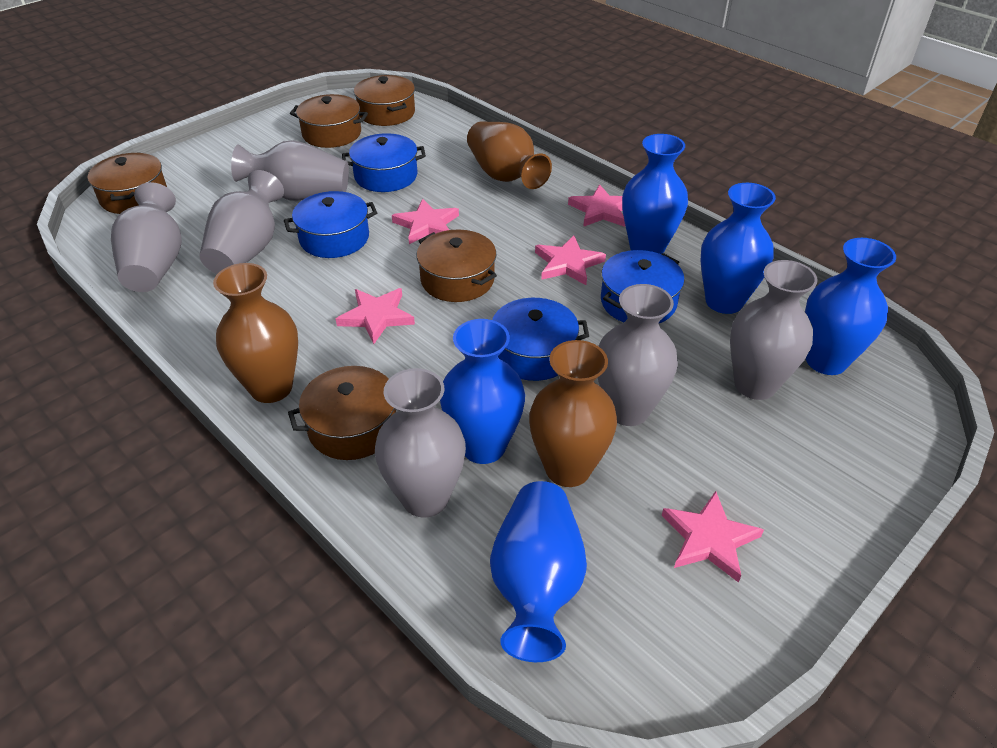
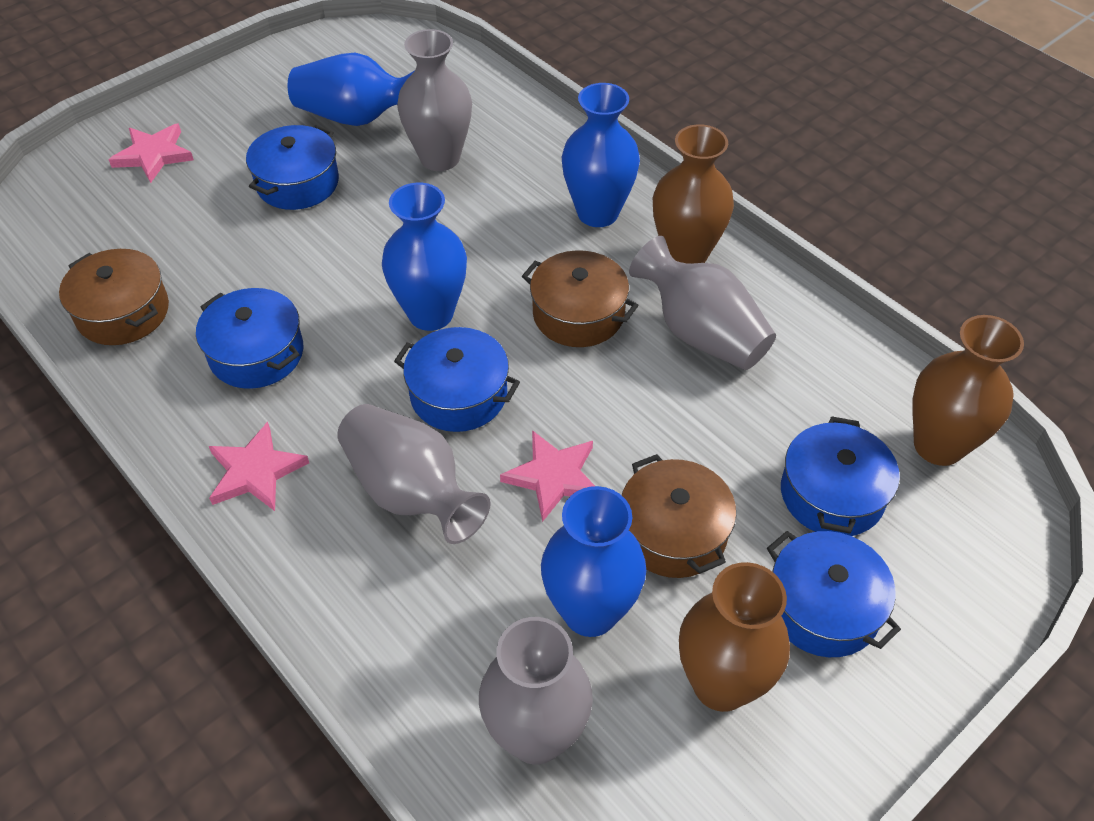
blue pot: [284,191,377,258] [342,133,426,192] [492,298,589,381] [601,250,685,324] = 4 -> [196,288,303,389] [246,125,339,210] [394,327,520,432] [767,531,901,657] [781,416,900,536] = 5
blue vase: [440,319,525,464] [490,481,587,662] [622,134,688,254] [701,183,776,314] [805,238,896,375] = 5 -> [288,53,415,126] [382,183,467,331] [541,486,646,637] [562,83,640,227] = 4
brown pot: [88,152,167,214] [288,366,396,460] [290,94,368,148] [354,75,415,126] [417,230,497,302] = 5 -> [59,249,169,345] [522,250,638,347] [622,454,736,578] = 3
grey vase: [111,182,182,292] [199,170,284,274] [231,140,349,201] [375,368,466,518] [598,284,678,426] [730,260,818,400] = 6 -> [337,404,490,544] [397,29,472,171] [479,617,593,765] [629,236,776,370] = 4
pink star: [336,288,415,344] [392,199,459,244] [535,235,606,285] [568,184,625,227] [662,491,764,583] = 5 -> [109,124,194,183] [209,422,309,511] [500,430,595,522] = 3

